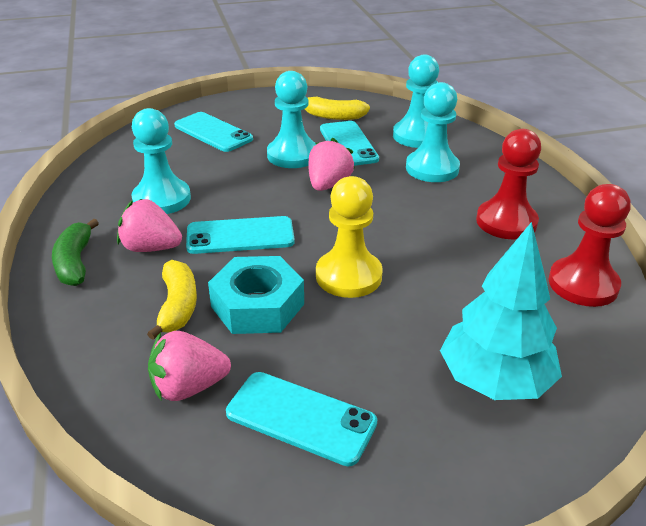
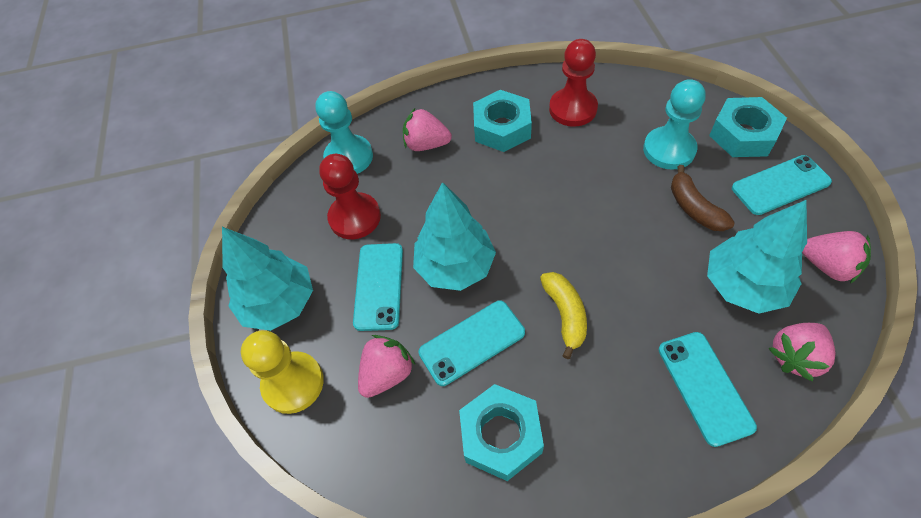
brown banana: none = 0 -> [671,165,735,231] = 1
green banana: [52,219,99,286] = 1 -> none = 0
pink strawberry: [117,199,182,252] [148,331,231,401] [308,138,355,191] = 3 -> [358,335,415,398] [403,108,452,151] [768,323,836,382] [802,231,871,284] = 4
turquoise nut: [208,256,304,334] = 1 -> [459,384,544,481] [473,90,532,152] [709,97,787,157] = 3
turquoise pawn: [131,108,191,214] [267,71,316,168] [393,55,439,148] [406,82,460,182] = 4 -> [315,91,373,174] [643,79,706,170] = 2
turquoise tree: [440,222,562,400] = 1 -> [222,227,313,331] [413,182,496,291] [707,200,807,314] = 3
yellow banana: [147,260,197,340] [305,96,370,120] = 2 -> [540,272,587,359] = 1

